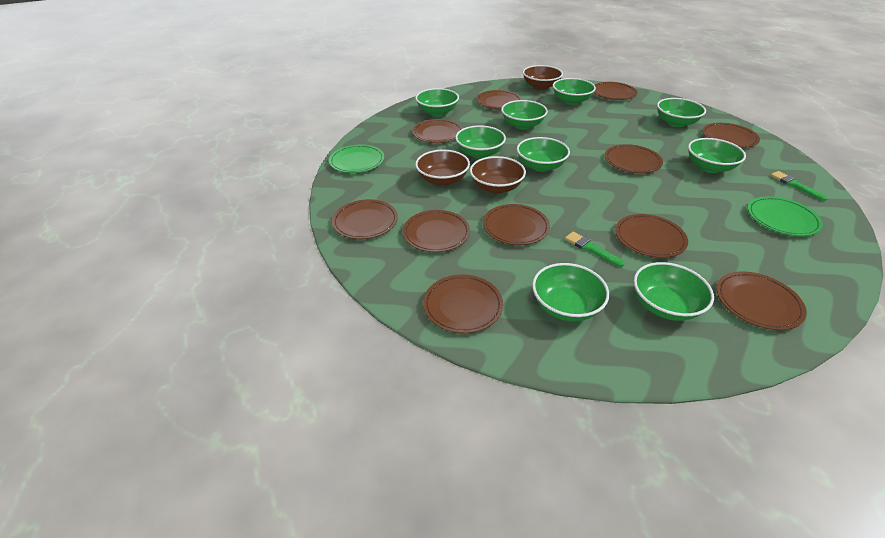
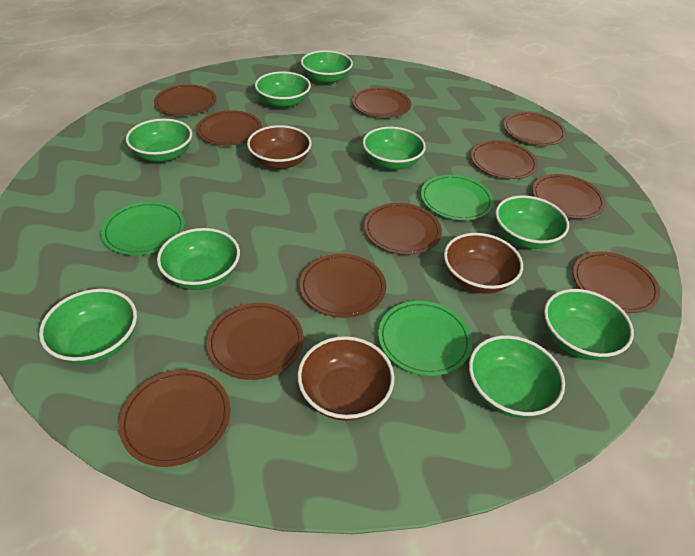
green brush: [565,232,625,267] [770,171,828,201] = 2 -> none = 0
green plate: [329,145,384,173] [748,196,823,236] = 2 -> [101,202,185,255] [378,301,472,376] [421,175,494,220] = 3

